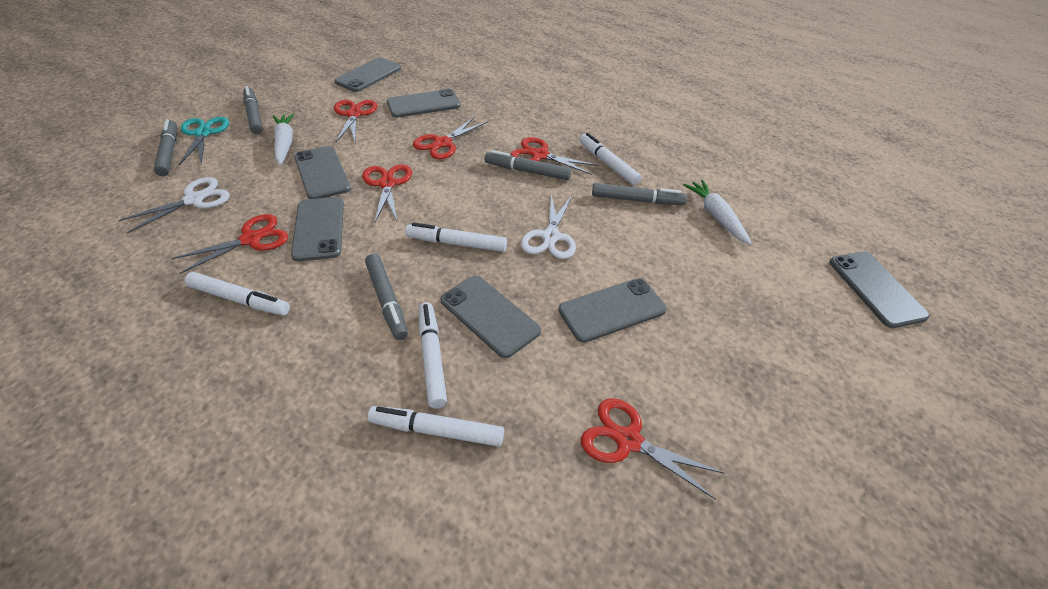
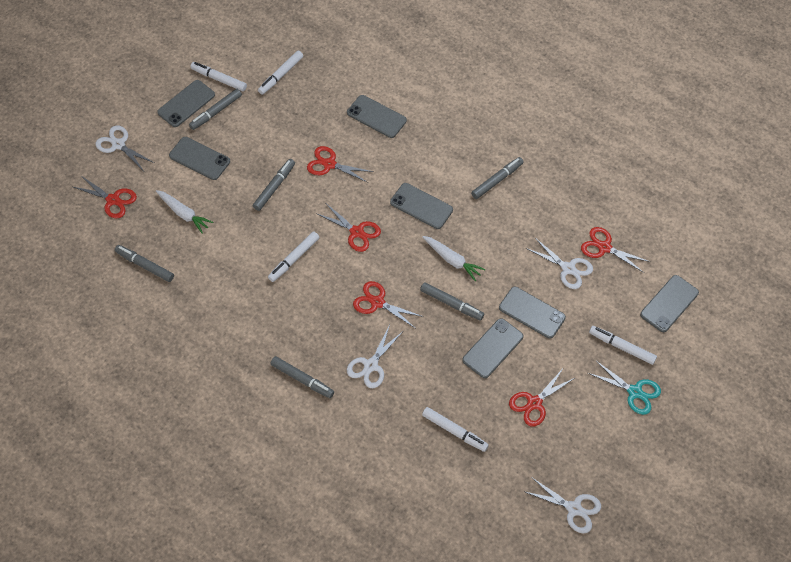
grey marker: [154,119,177,176] [243,86,263,134] [365,254,408,340] [484,150,571,180] [592,183,687,205] = 5 -> [115,245,174,282] [189,89,242,130] [253,159,295,211] [270,356,334,398] [420,282,484,320] [471,157,524,199] = 6
white scissors: [119,177,230,233] [521,193,576,259] = 2 -> [95,126,154,170] [347,325,402,388] [523,477,601,534] [526,238,593,289] = 4

